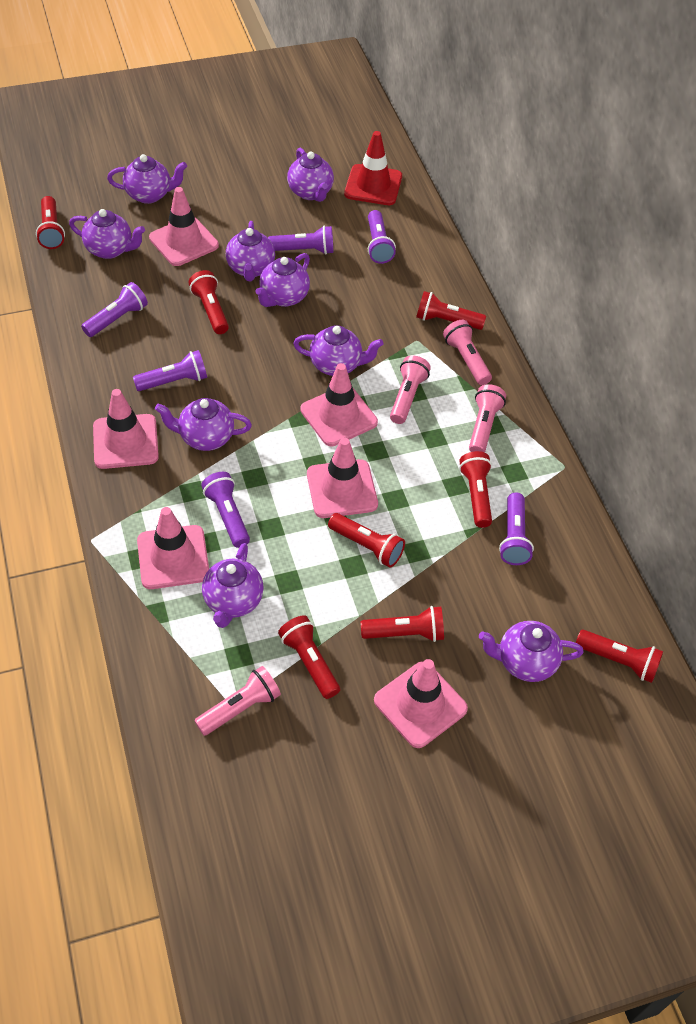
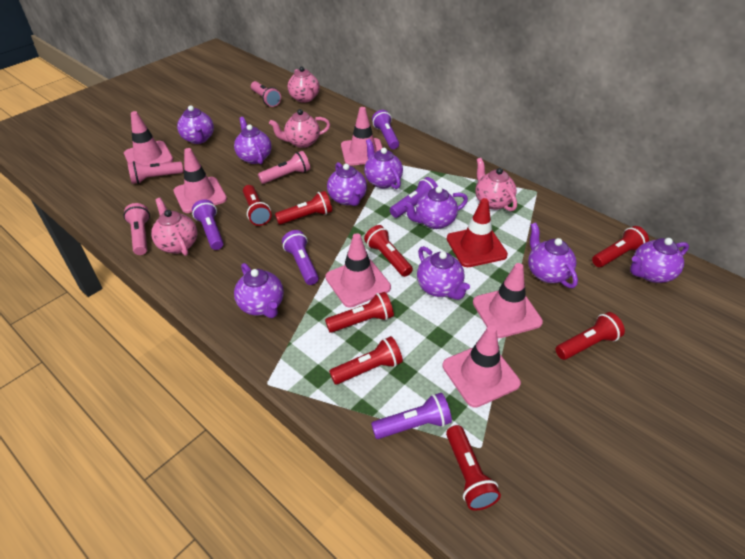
pink teapot: none = 0 -> [151,198,197,256] [269,109,330,148] [288,67,320,103] [475,158,517,211] = 4
purple flashlight: [81,282,148,337] [133,350,207,391] [201,472,250,548] [268,226,333,254] [368,210,396,264] [499,492,534,565] = 6 -> [192,200,224,250] [282,230,319,285] [371,393,452,439] [372,110,399,149] [390,177,438,218] = 5

